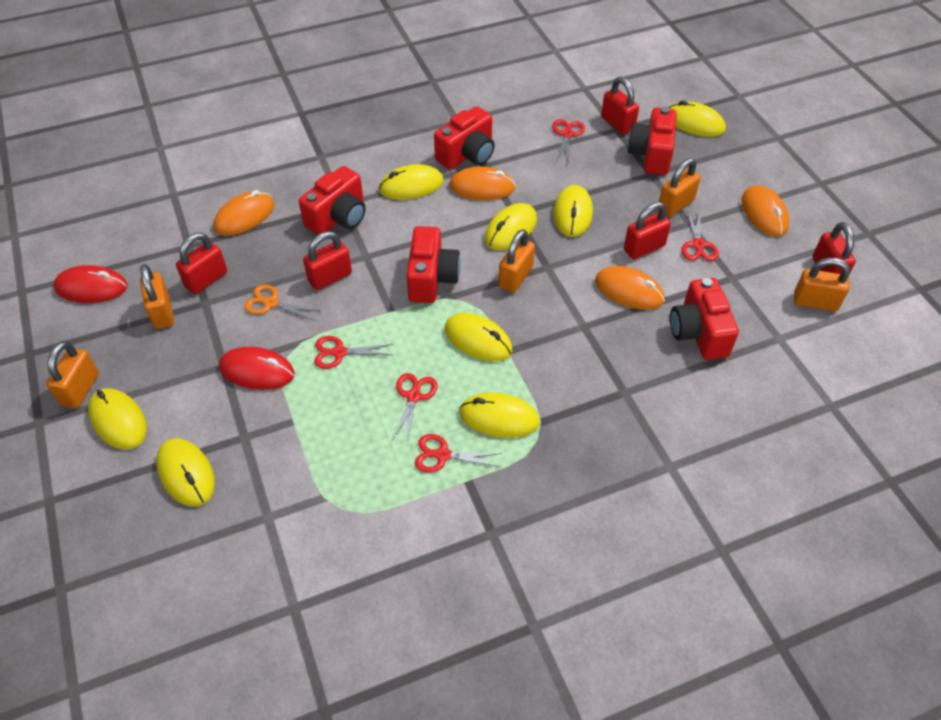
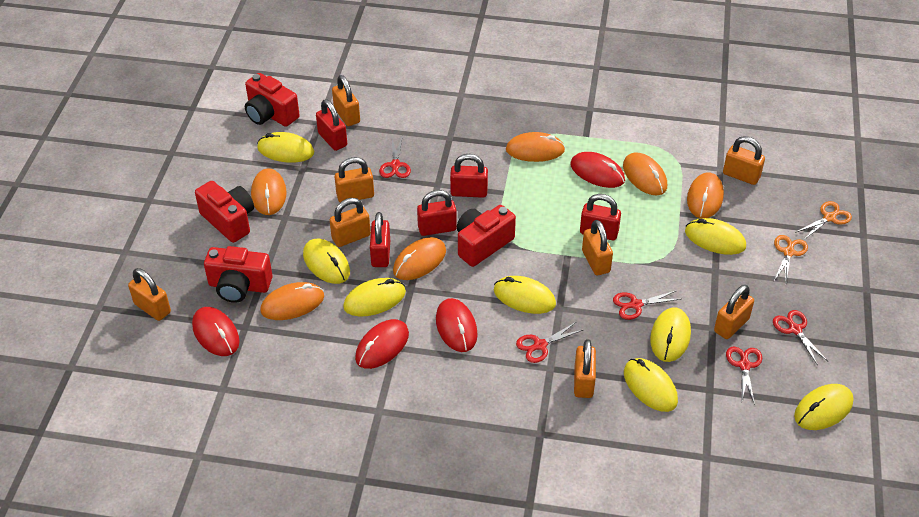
orange mouse: [214,190,274,236] [449,166,516,200] [595,266,665,310] [741,185,789,236] = 4 -> [251,168,287,215] [260,282,324,320] [393,237,446,280] [506,132,565,162] [623,152,667,195] [687,173,724,218] = 6
orange padlock: [46,341,99,408] [140,264,174,329] [498,229,535,293] [659,158,701,217] [794,258,850,311] = 5 -> [128,268,171,321] [330,198,371,247] [332,75,360,126] [335,157,374,202] [574,339,596,398] [582,220,613,275] [714,285,754,339] [723,136,765,185] = 8
orange scissors: [244,284,319,321] = 1 -> [774,235,808,282] [795,201,852,240] = 2
red camera: [299,166,366,235] [406,226,461,303] [434,106,495,169] [628,107,677,175] [670,278,739,360] = 5 -> [195,181,254,243] [204,246,273,303] [245,73,300,127] [457,205,516,267] = 4
red mouse: [54,265,127,303] [219,347,295,390] = 2 -> [192,307,240,356] [355,319,409,369] [436,298,477,352] [570,152,625,188] = 4

